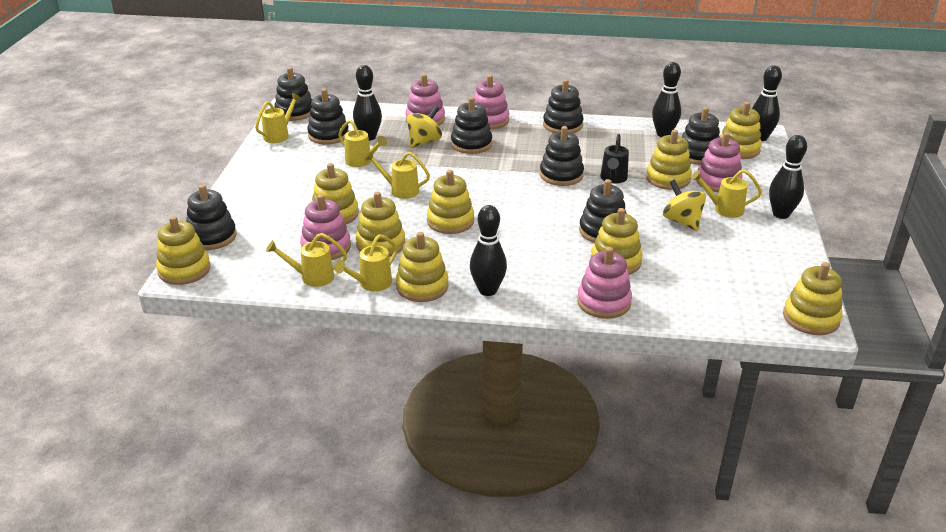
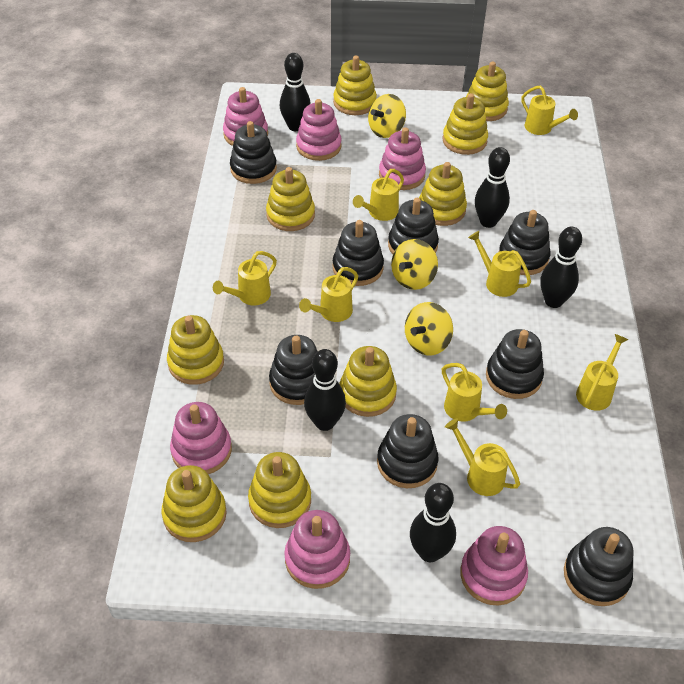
black watering can: [600,134,629,183] = 1 -> none = 0
pink stacking toy: [300,194,351,260] [405,74,445,126] [474,75,509,129] [577,247,632,319] [696,132,742,192] = 5 -> [170,402,232,474] [223,87,268,146] [284,510,350,589] [296,99,342,161] [379,127,426,190] [460,526,528,605] = 6
yellow spinning top: [407,106,442,148] [663,180,706,231] = 2 -> [368,94,406,138] [391,239,438,290] [405,302,453,355] = 3
yellow watering can: [255,93,301,143] [266,233,347,287] [334,234,398,291] [338,120,387,167] [365,151,430,199] [691,169,762,218] = 6 -> [213,251,277,305] [299,267,358,322] [353,169,404,221] [442,363,507,422] [445,418,520,496] [468,231,531,297] [521,86,578,135] [576,334,628,411] = 8

